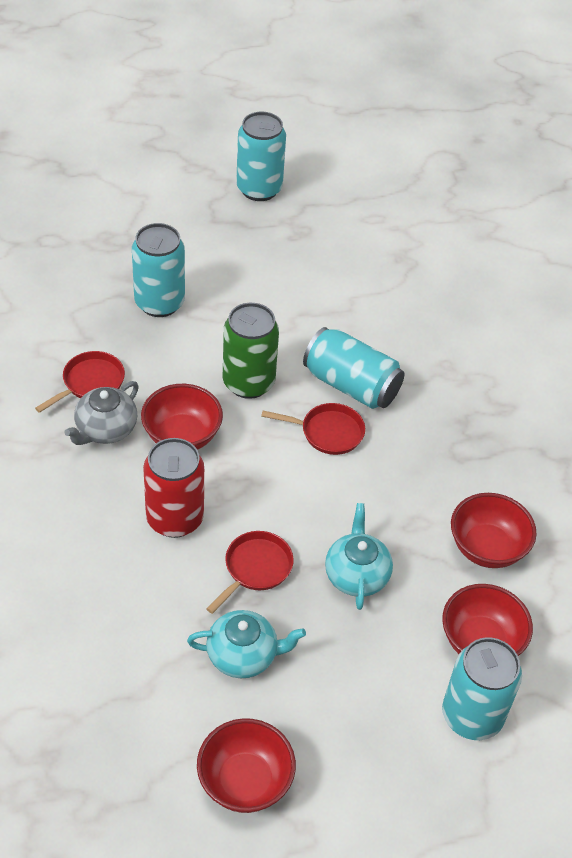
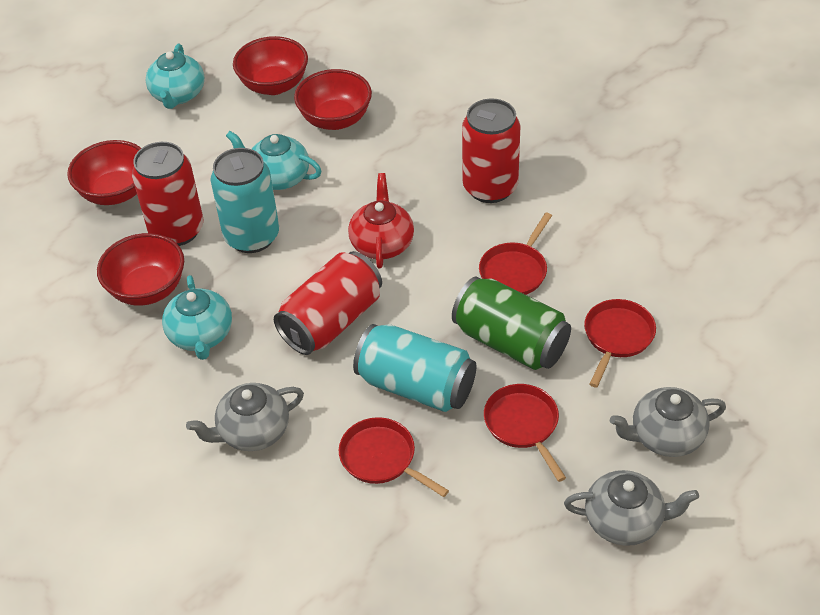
grey teapot: [64,381,139,445] = 1 -> [186,383,304,451] [564,470,699,546] [610,387,726,457] = 3
red can: [143,438,204,538] = 1 -> [132,142,203,246] [274,251,382,355] [462,98,521,203] = 3
red pan: [35,351,125,413] [207,531,294,614] [261,403,365,455] = 3 -> [339,417,449,497] [479,213,552,295] [484,384,566,482] [584,299,656,388] = 4
red teapot: none = 0 -> [348,173,414,269] = 1
turquoise can: [132,223,185,317] [236,111,286,201] [303,327,404,409] [442,637,522,740] = 4 -> [210,148,279,253] [353,324,476,412] = 2
turquoise teapot: [187,610,306,678] [325,503,393,610] = 2 -> [146,44,204,109] [162,275,232,360] [226,131,321,190] = 3

